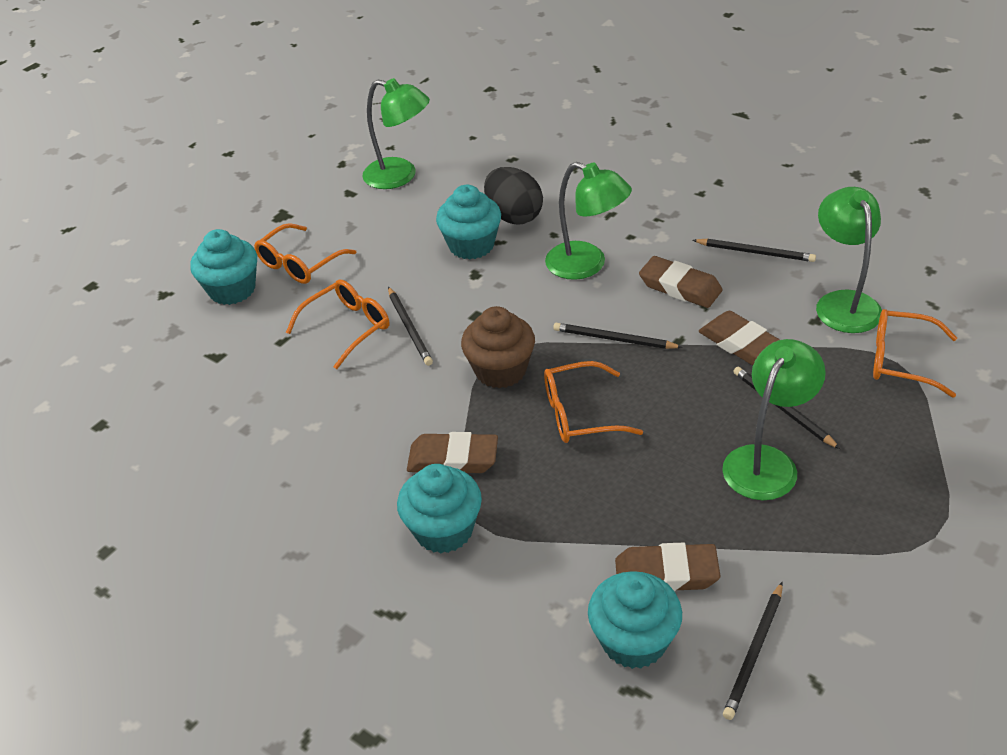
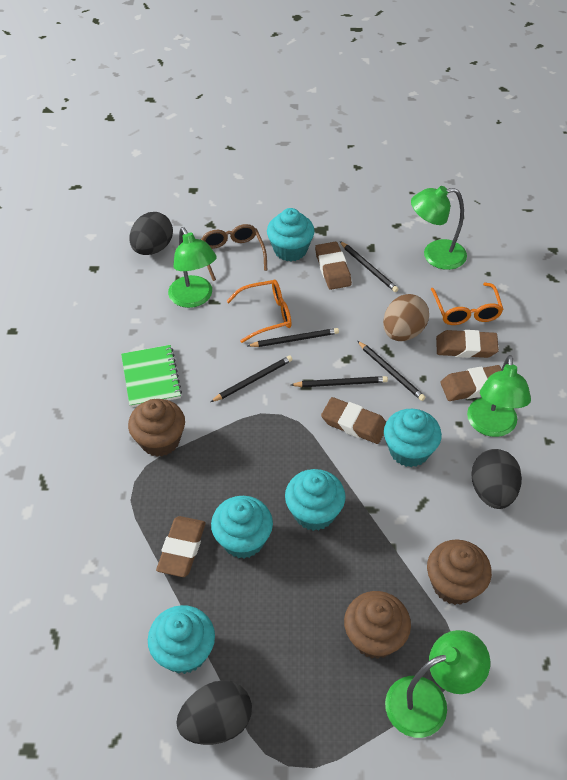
black egg: [484,167,543,225] = 1 -> [129,212,173,255] [176,680,252,745] [471,449,522,509] = 3
brown cupcake: [461,306,535,389] = 1 -> [128,399,185,457] [344,591,411,659] [427,539,492,605] = 3
brown egg: none = 0 -> [383,294,429,341] = 1
brown eraser: [407,432,498,473] [615,543,720,591] [639,256,723,308] [699,311,780,365] = 4 -> [156,516,206,577] [315,242,352,290] [321,397,386,444] [436,330,499,358] [440,365,501,401] = 5
brown glasses: none = 0 -> [201,224,267,281] = 1
green notebook: none = 0 -> [121,345,182,407] = 1
orange glasses: [254,223,357,284] [286,279,389,369] [544,361,643,443] [873,309,957,398] = 4 -> [226,280,291,343] [431,282,504,325] = 2
turquoise cupcake: [190,229,257,305] [397,464,482,553] [436,185,501,260] [588,571,682,669] = 4 -> [148,605,215,674] [211,496,273,558] [267,208,314,261] [285,469,346,531] [384,409,442,467] = 5

